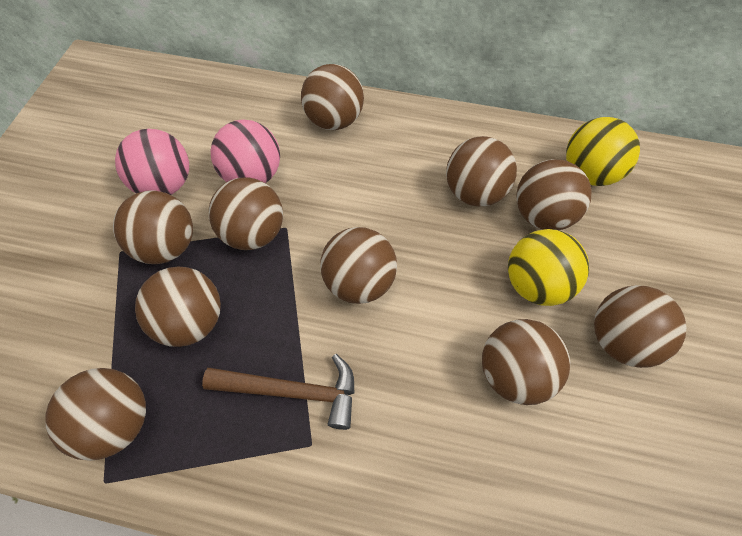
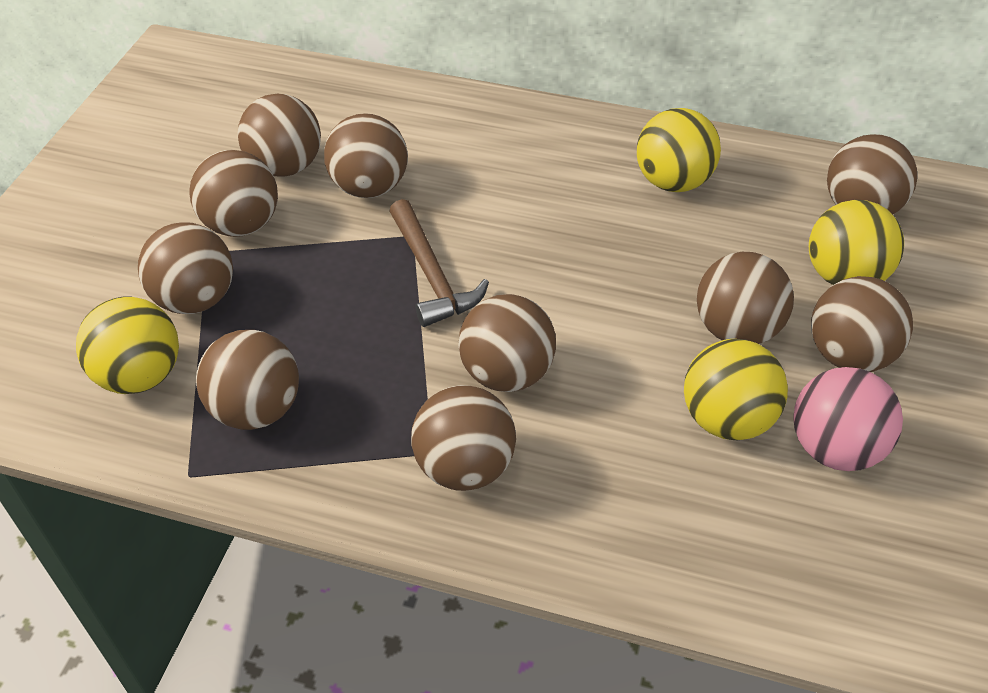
pink ball: [115,129,189,195] [211,119,280,183] = 2 -> [793,367,903,471] = 1
yellow ball: [508,229,589,306] [566,117,640,186] = 2 -> [76,297,179,394] [637,108,721,192] [684,339,788,440] [809,200,904,285] = 4

